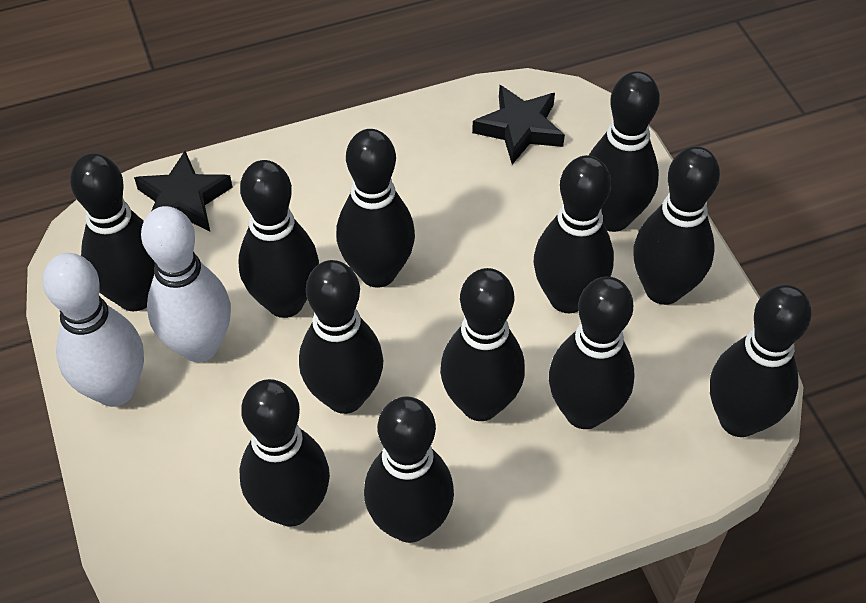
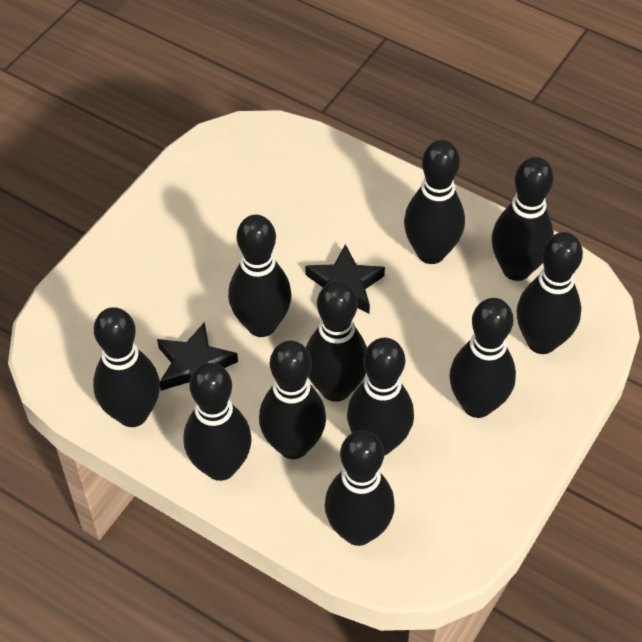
black bowling pin: [70,153,155,311] [239,160,319,318] [239,379,330,527] [299,260,383,414] [337,129,415,288] [364,396,454,543] [440,268,525,421] [534,155,614,313] [549,277,635,429] [589,71,660,232] [633,146,720,305] [710,285,812,437] = 12 -> [93,307,160,427] [184,363,252,481] [228,214,292,337] [259,341,326,459] [306,281,367,402] [325,430,395,546] [347,338,414,456] [404,140,465,264] [449,298,516,418] [492,157,554,281] [517,232,583,354] = 11
white bowling pin: [43,253,144,407] [141,206,231,362] = 2 -> none = 0

